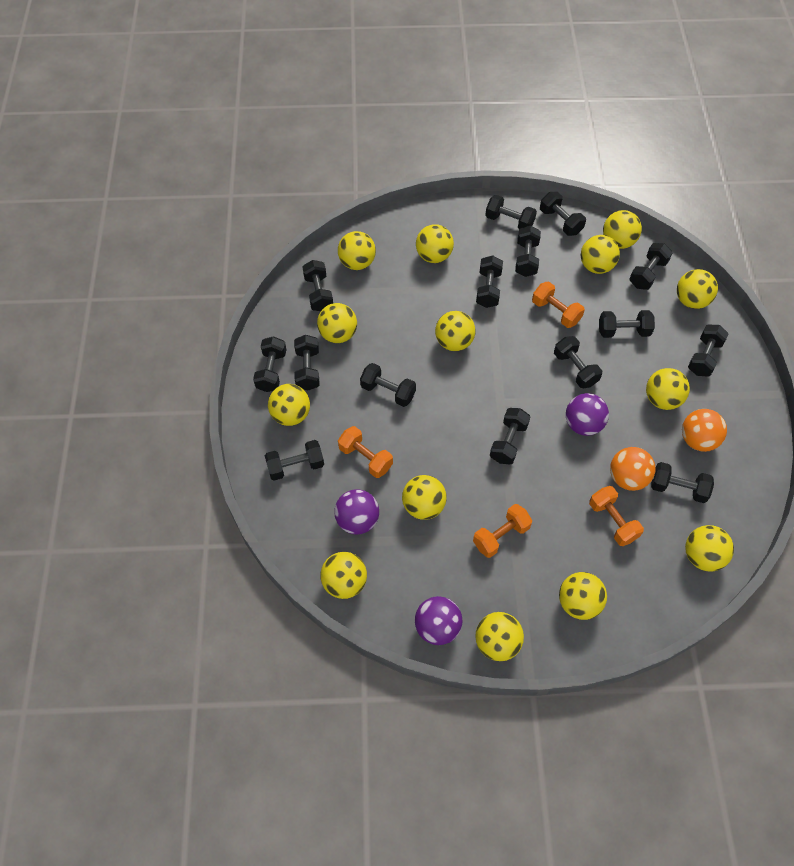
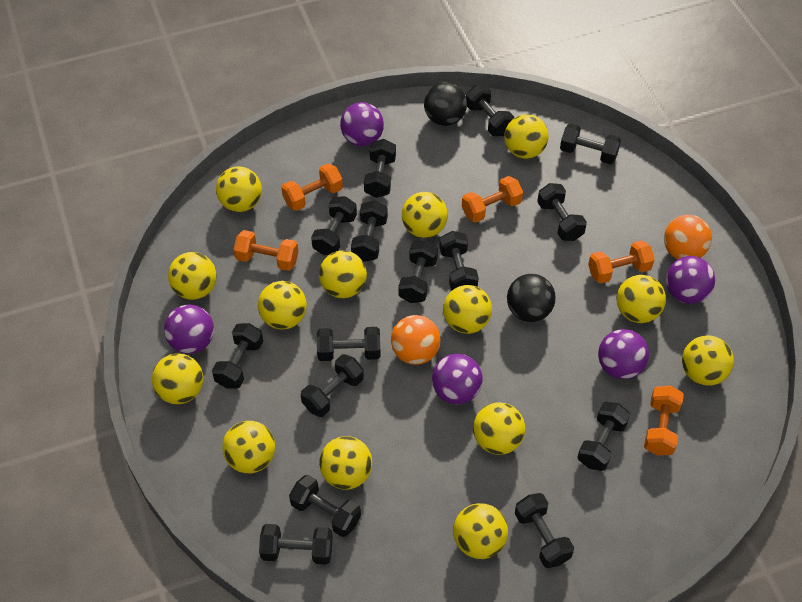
black ball: none = 0 -> [424,82,467,126] [507,274,556,322] = 2
orange dumbbell: [338,426,393,478] [473,504,532,558] [532,282,585,328] [589,486,644,546] = 4 -> [234,230,298,271] [281,163,343,211] [462,176,523,222] [588,240,655,284] [644,386,684,456] = 5
purple ball: [334,489,379,534] [415,596,463,645] [566,393,609,436] = 3 -> [164,305,214,354] [340,102,384,146] [432,354,483,404] [598,329,649,379] [666,256,715,304] = 5

